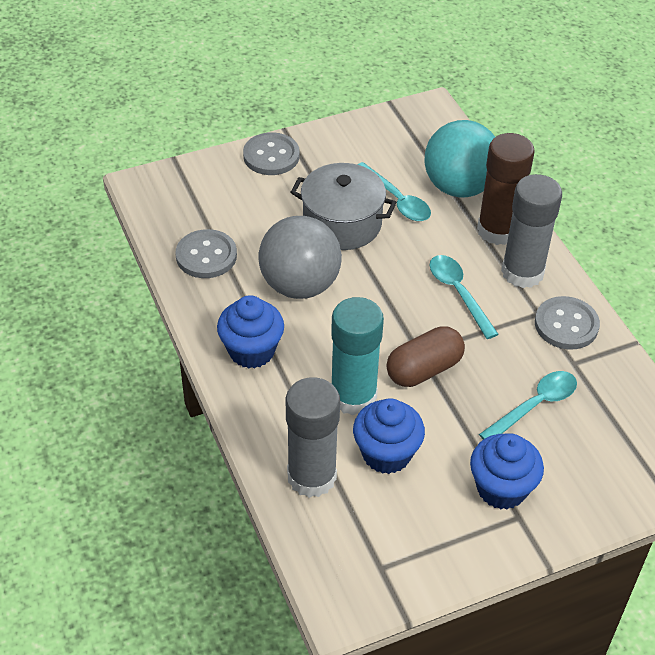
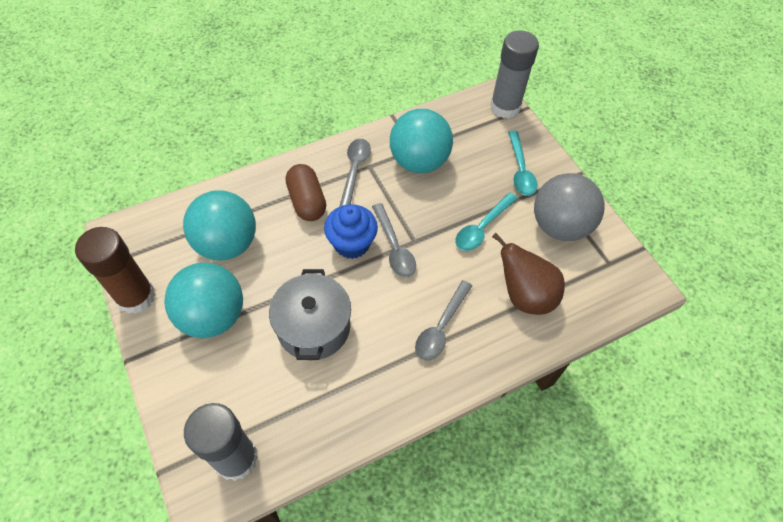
blue cupcake: [217,295,284,369] [353,398,425,474] [470,433,544,509] = 3 -> [324,204,378,259] = 1
brown pear: none = 0 -> [492,233,565,315] = 1
grey button: [175,229,237,278] [243,132,300,175] [535,296,600,350] = 3 -> none = 0
grey spoon: none = 0 -> [339,139,371,207] [372,203,416,277] [415,280,472,361] = 3
turquoise ball: [424,120,495,197] = 1 -> [164,263,243,338] [183,190,256,261] [390,109,453,173] = 3
turquoise glue stick: [331,297,384,415] = 1 -> none = 0
turquoise spoon: [357,162,431,221] [430,255,499,339] [479,371,577,440] = 3 -> [455,193,518,251] [508,131,538,196] = 2

